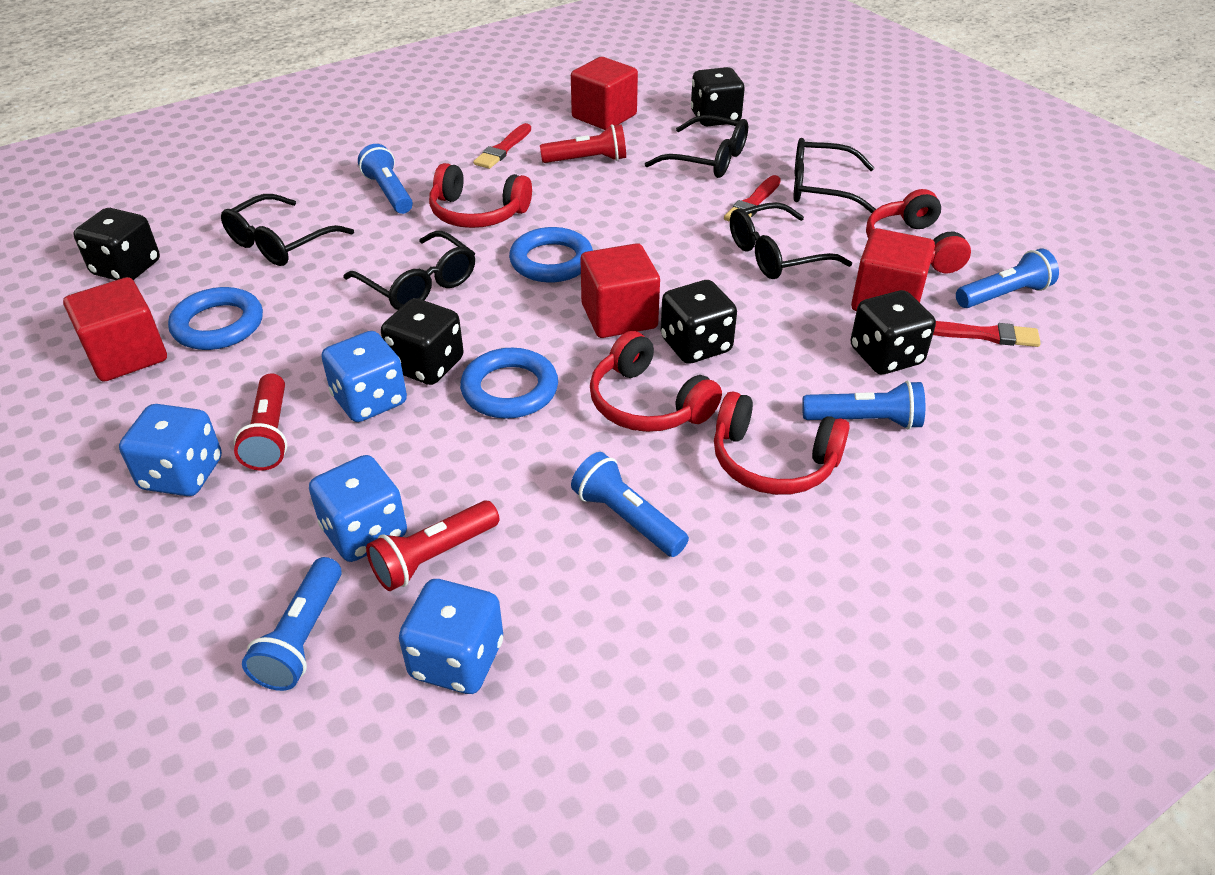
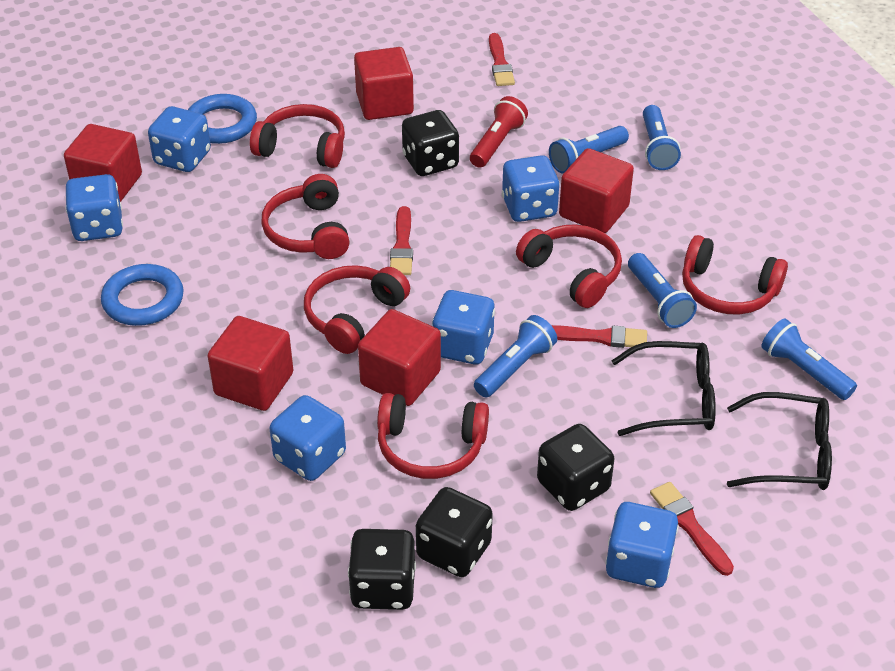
black dice: [73,208,160,280] [381,298,464,385] [661,280,737,364] [691,67,745,127] [850,290,936,374] = 5 -> [348,529,416,610] [402,110,459,176] [416,487,493,577] [537,424,614,511] = 4
black glasses: [221,194,354,266] [344,231,475,310] [645,115,748,178] [730,202,852,279] [793,138,876,213] = 5 -> [611,341,716,436] [727,392,832,490] = 2
blue dice: [119,404,222,496] [309,455,407,562] [321,331,407,422] [399,579,503,694] = 4 -> [65,174,123,241] [148,106,211,172] [269,395,346,481] [432,290,495,364] [502,155,560,222] [605,502,679,588] = 6
blue ring: [168,287,263,350] [460,348,558,419] [509,227,593,283] = 3 -> [101,264,184,326] [188,94,257,144] = 2
red brush: [473,123,531,169] [724,175,781,222] [933,321,1041,347] = 3 -> [390,206,413,275] [489,33,515,86] [551,325,647,348] [650,482,734,576] = 4
red cube: [63,277,167,382] [571,57,638,130] [581,243,660,338] [851,228,935,311] = 4 -> [64,124,142,202] [208,316,293,411] [354,47,414,120] [358,309,441,406] [559,148,634,233] = 5
red flashlight: [234,374,287,471] [366,500,499,591] [540,124,626,163] = 3 -> [470,96,528,168] = 1
red headphones: [429,163,532,228] [590,331,722,432] [714,391,850,495] [866,189,971,273] = 4 -> [250,104,345,168] [261,174,350,259] [304,265,410,354] [377,393,489,479] [516,224,622,308] [682,235,788,315] = 6

